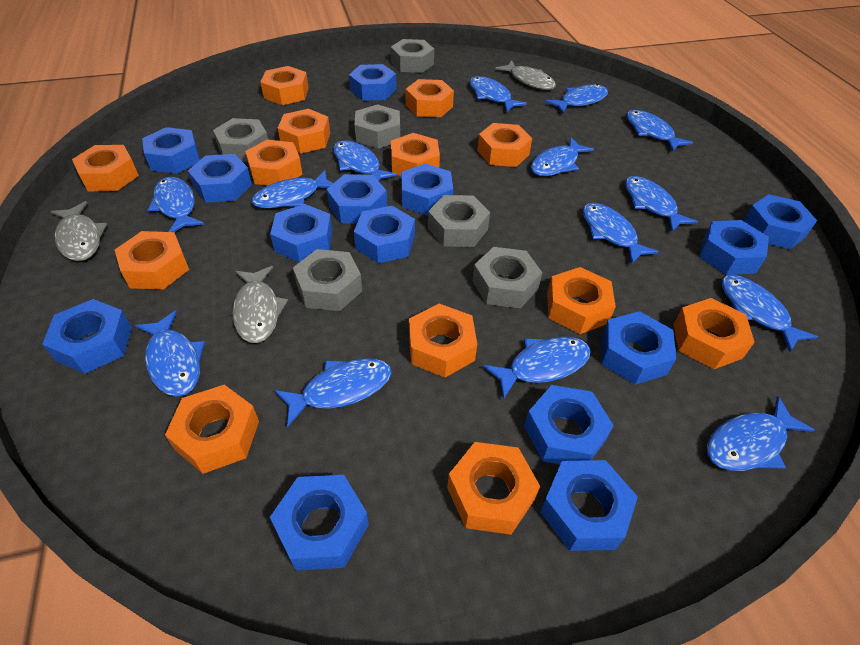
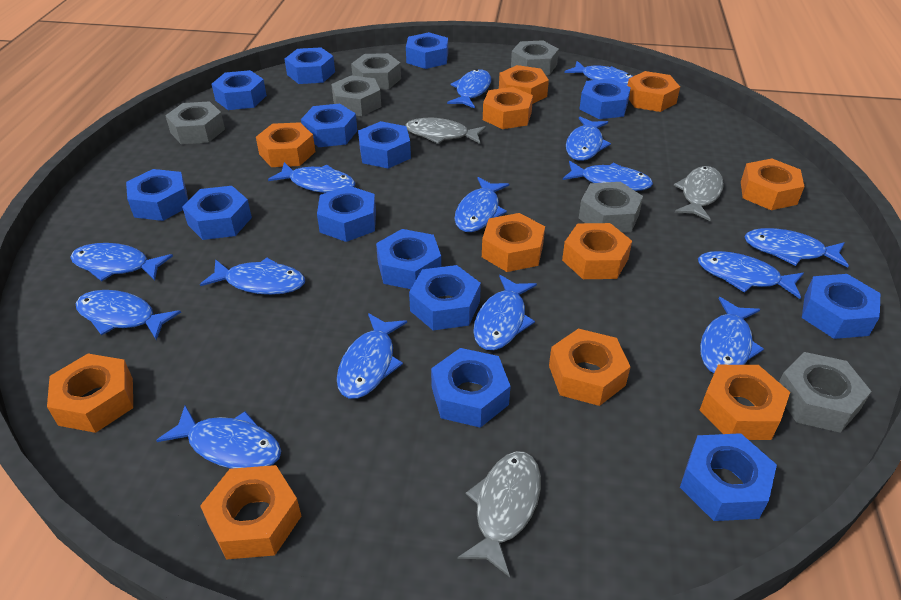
blue fish: [135,310,205,397] [148,177,204,232] [252,170,333,208] [274,358,392,427] [333,140,397,181] [469,76,527,113] [483,337,591,400] [531,137,594,176] [545,84,608,113] [583,203,659,264] [625,176,698,232] [626,110,693,152] [707,396,815,471] [721,275,818,352] = 14 -> [70,243,173,281] [76,290,181,340] [156,406,281,469] [200,257,305,295] [268,162,355,193] [337,313,407,399] [447,69,491,108] [454,177,509,232] [473,275,537,350] [563,161,653,191] [565,61,633,85] [566,117,611,161] [698,251,804,299] [700,297,764,373] [744,228,849,268] = 15
orange nut: [72,145,139,191] [115,231,189,290] [165,385,259,474] [245,140,303,186] [261,66,309,105] [278,109,330,154] [391,133,440,176] [406,79,454,117] [409,304,477,378] [447,442,540,535] [477,123,532,167] [547,267,616,334] [673,298,755,369] = 13 -> [47,354,133,433] [200,465,301,559] [256,122,315,167] [482,213,545,272] [483,87,533,129] [499,65,549,104] [549,329,631,406] [562,223,632,279] [627,71,680,112] [699,365,790,440] [741,159,805,210] = 11

